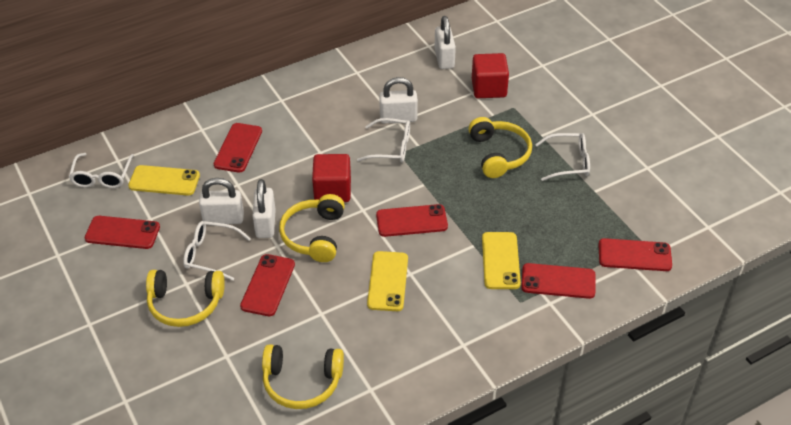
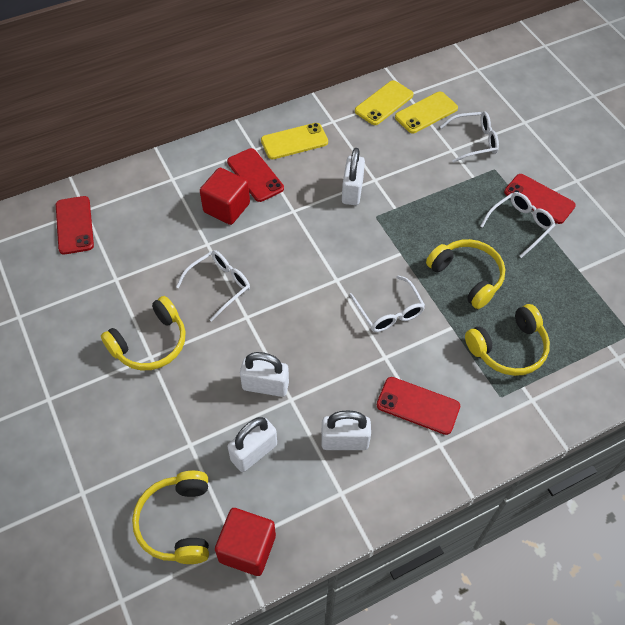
red phone: [85,216,160,249] [214,123,262,172] [240,254,295,316] [376,204,448,237] [521,263,596,299] [598,238,672,271] = 6 -> [56,196,94,254] [227,148,284,202] [377,377,460,435] [504,174,576,224] = 4

